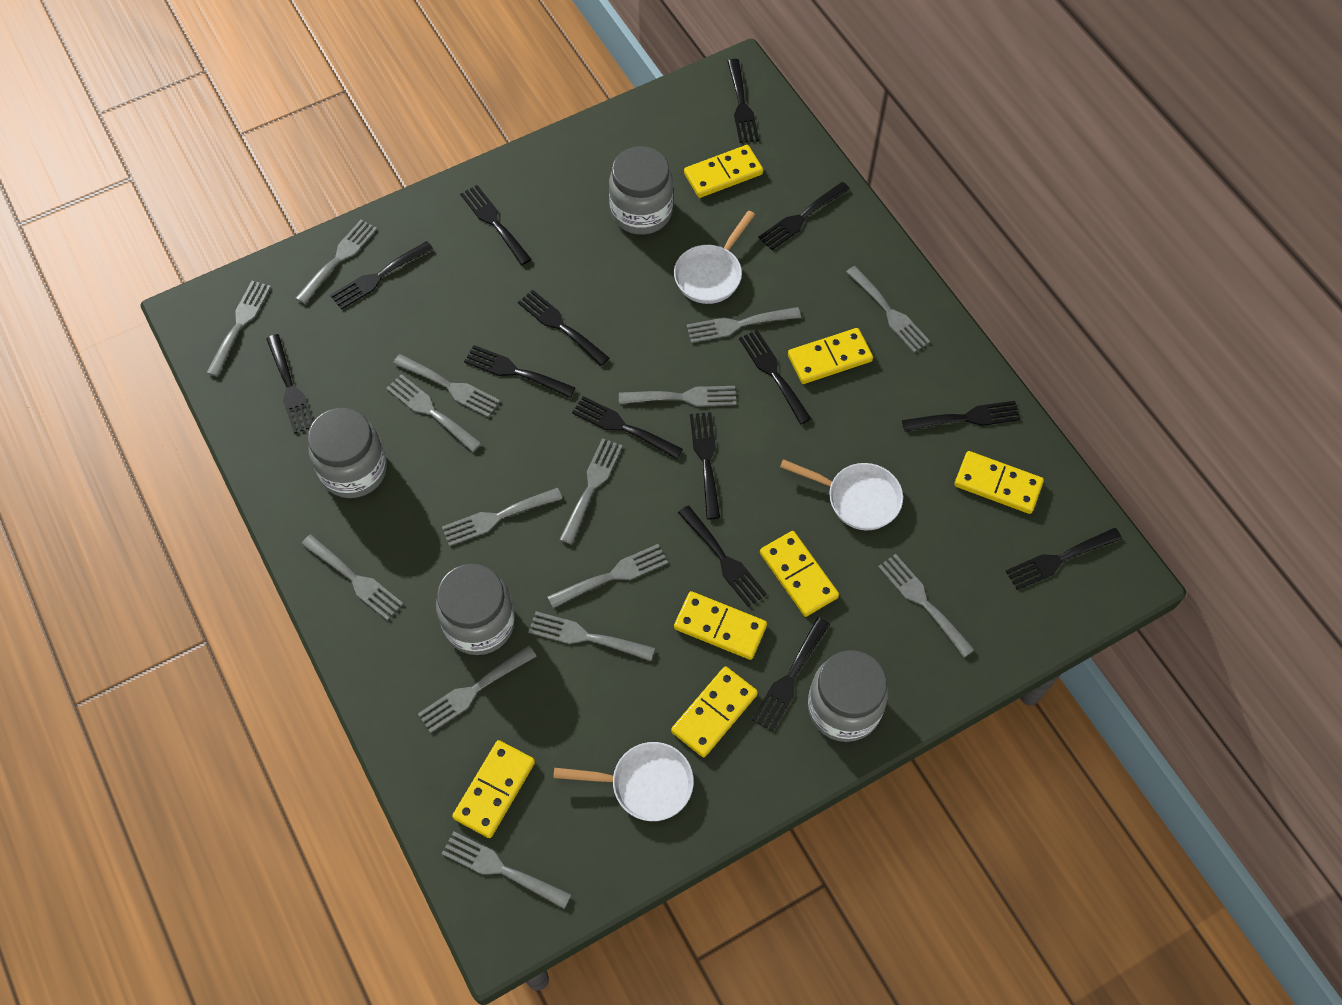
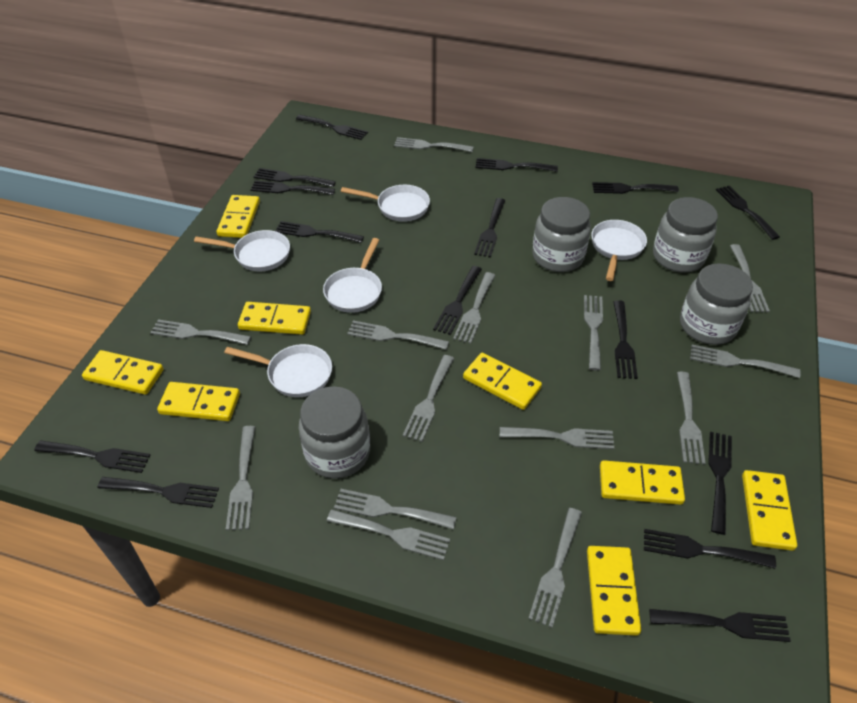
black fork: [266,334,314,434] [330,241,433,310] [460,185,532,265] [464,345,576,398] [518,290,610,366] [572,396,683,459] [678,505,767,607] [690,412,720,519] [727,59,759,143] [739,330,812,424] [752,617,830,732] [758,182,850,250] [902,401,1021,432] [1006,528,1122,590] = 14 -> [34,440,150,473] [98,477,219,508] [250,180,335,195] [254,168,336,187] [275,221,364,243] [296,115,368,140] [433,266,482,335] [474,198,505,258] [476,158,558,172] [592,182,679,194] [613,300,638,379] [644,529,776,569] [649,609,791,642] [708,432,732,535] [716,186,780,240] = 15
grey fork: [206,281,271,377] [295,220,377,304] [301,534,403,620] [386,374,482,452] [393,354,500,417] [418,646,537,733] [442,488,562,546] [442,832,571,909] [528,611,655,661] [547,544,668,608] [559,438,623,544] [619,386,736,407] [686,307,801,343] [846,266,930,353] [878,554,975,657] = 15 -> [150,320,251,345] [226,426,255,530] [327,509,450,560] [334,489,457,529] [347,320,449,350] [394,137,474,152] [403,355,454,442] [453,272,495,344] [500,427,614,449] [528,508,582,628] [584,295,603,371] [677,371,706,465] [690,345,801,378] [730,244,770,312] = 14
white pan: [553,742,694,821] [674,210,755,304] [780,459,903,530] = 3 -> [194,230,290,271] [224,344,332,397] [323,238,382,313] [341,185,430,222] [591,220,647,281] = 5
yellow domino: [452,740,535,838] [671,666,758,757] [674,591,767,660] [684,145,763,198] [760,531,839,617] [788,328,873,384] [954,451,1044,514] = 7 -> [82,350,164,395] [157,382,240,421] [216,195,260,238] [238,302,311,335] [463,353,542,410] [587,546,641,636] [600,460,685,505] [742,470,797,551] = 8

